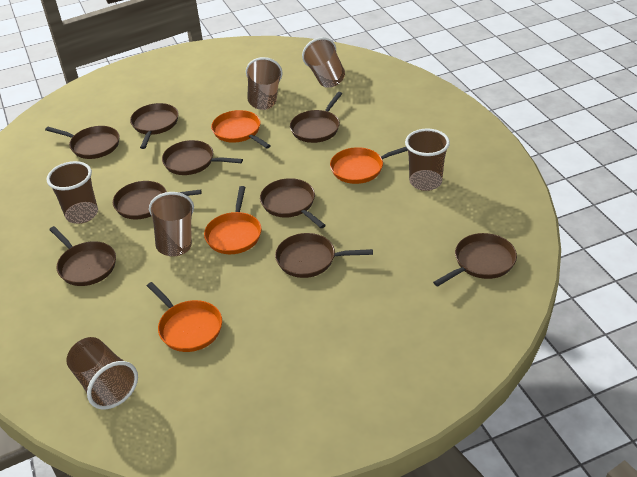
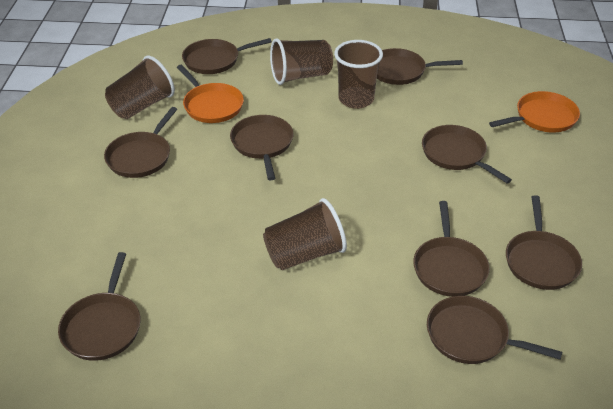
brown cup: [47,161,98,224] [66,337,138,410] [149,192,194,257] [246,57,283,110] [302,37,345,88] [405,129,450,191] = 6 -> [105,56,175,119] [263,198,347,270] [270,38,333,85] [334,40,383,109] = 4
orange pan: [147,282,222,352] [204,186,262,254] [211,110,271,149] [330,147,408,184] = 4 -> [177,65,244,123] [489,91,580,132] = 2

